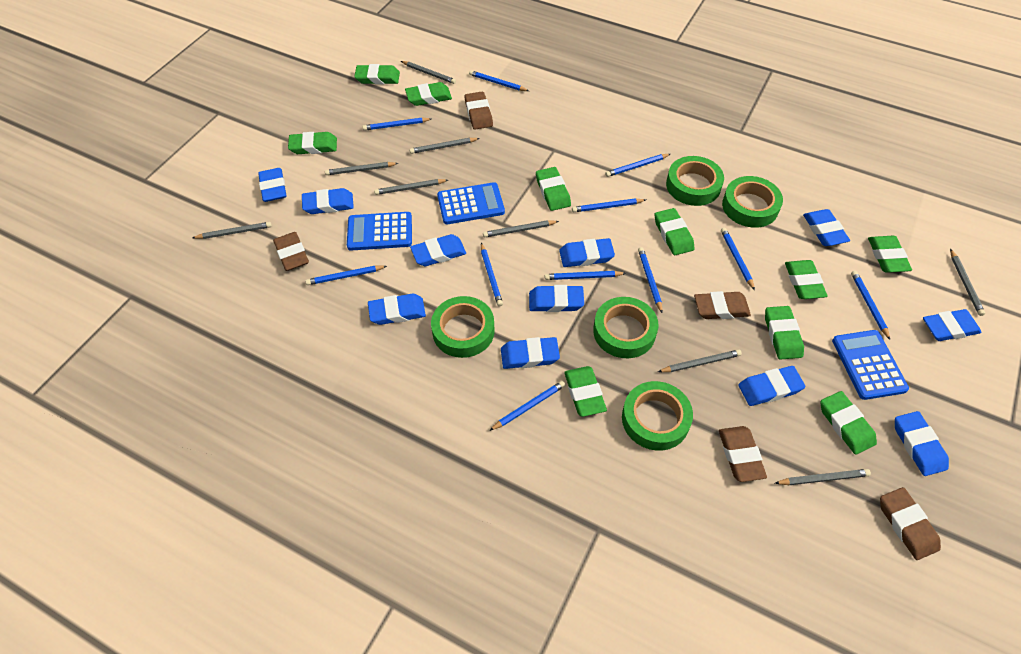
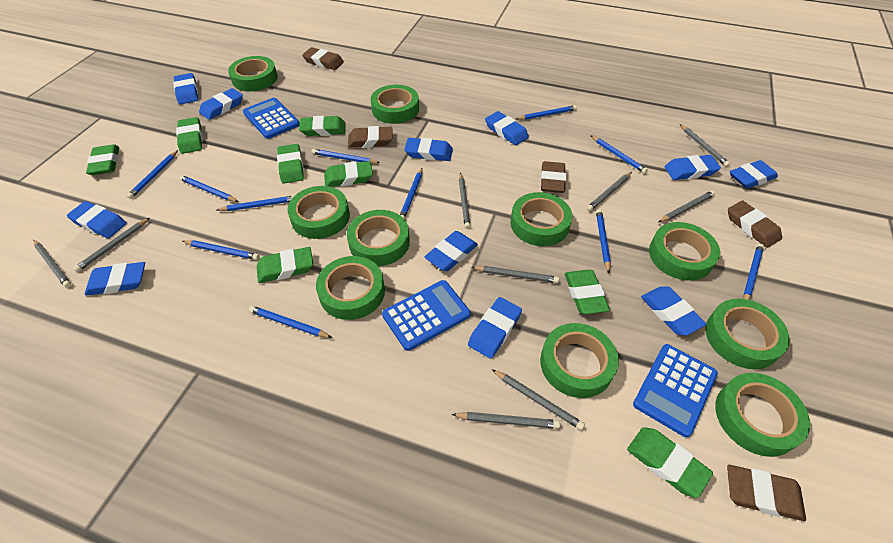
green eraser: [288,132,337,154] [354,64,400,84] [405,82,452,106] [536,167,571,211] [564,366,607,417] [655,208,695,255] [765,306,804,360] [785,260,828,299] [820,391,877,455] [868,236,912,272] = 10 -> [86,144,119,175] [176,117,203,154] [257,247,313,283] [277,144,304,184] [299,116,346,136] [324,161,373,187] [565,270,610,314] [627,427,713,498] = 8
green tape: [431,296,495,358] [593,297,658,358] [622,381,693,451] [666,156,724,206] [722,176,783,228] = 5 -> [228,56,278,91] [287,186,350,239] [316,256,385,320] [347,210,410,266] [371,85,419,124] [510,192,572,246] [540,323,619,398] [649,222,720,281] [706,299,790,369] [715,373,810,457] = 10

